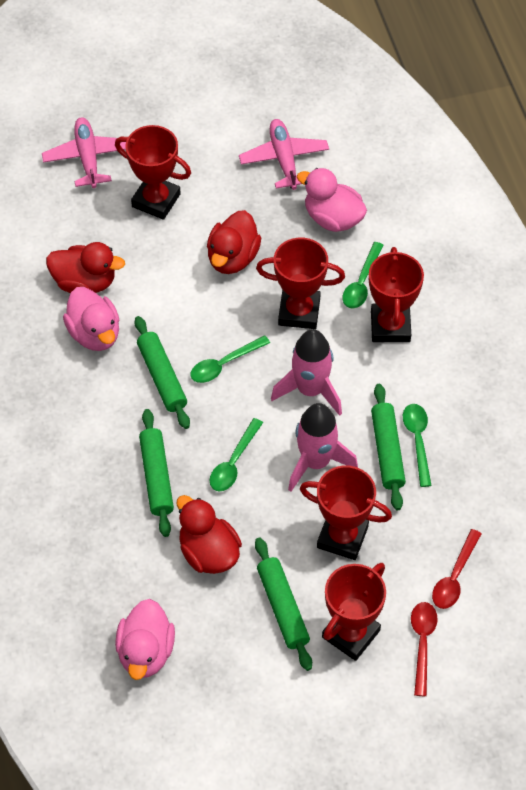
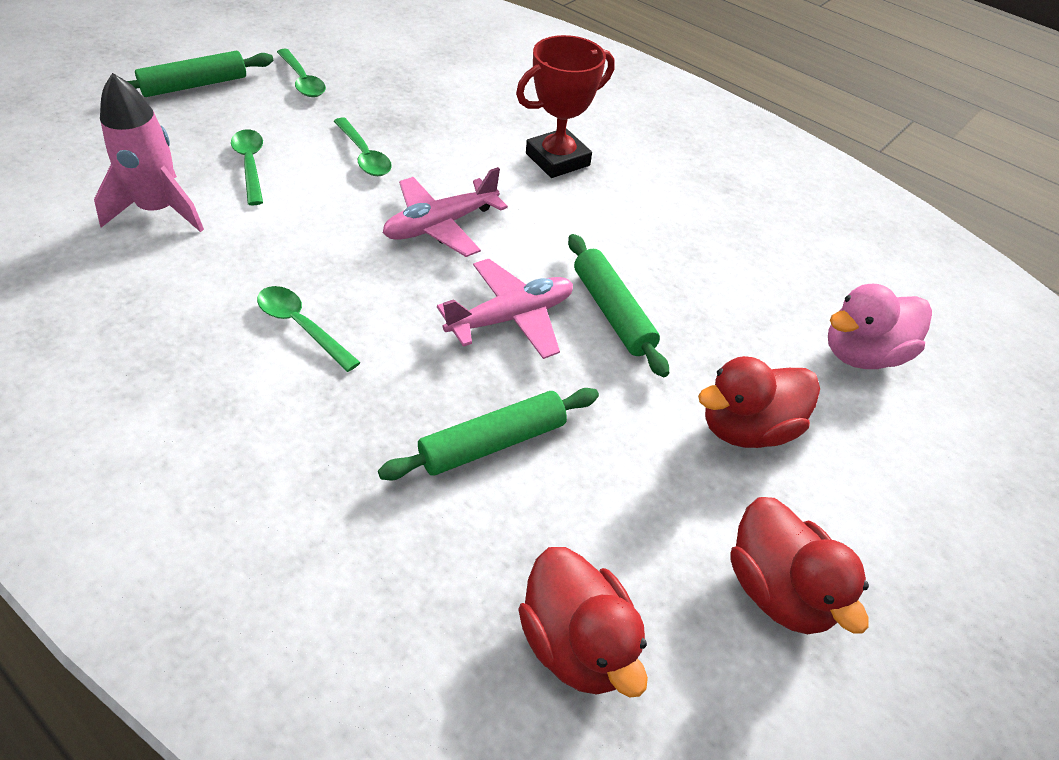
green rolling pin: [135,316,190,429] [139,409,174,537] [255,537,312,671] [371,384,406,510] = 4 -> [127,51,273,97] [378,388,599,480] [568,234,669,377] = 3
pink duck: [63,287,120,351] [115,599,175,680] [297,168,367,232] = 3 -> [828,284,932,369] = 1
pink rocket: [271,329,342,416] [288,403,358,492] = 2 -> [94,73,204,232] = 1
red spoon: [411,602,438,696] [432,529,482,609] = 2 -> none = 0
red trophy: [115,125,191,220] [256,238,345,329] [300,465,392,560] [322,563,386,661] [369,247,424,342] = 5 -> [516,35,614,178] = 1

